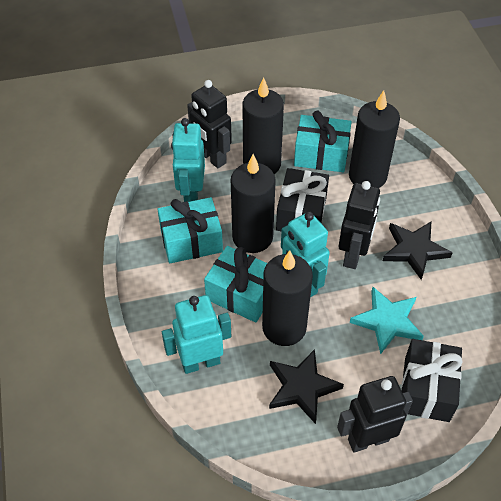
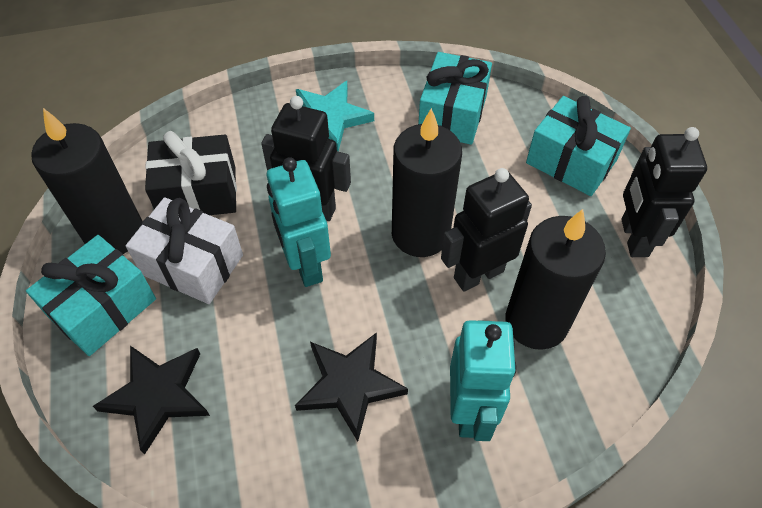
black candle: [231,154,276,253] [242,77,284,174] [262,250,313,346] [349,90,400,188] = 4 -> [31,108,143,254] [392,108,462,257] [505,209,606,350] = 3
black gift: [276,168,329,231] [401,339,463,422] = 2 -> [145,131,237,215] = 1
turquoise robot: [162,295,231,374] [171,118,205,202] [281,212,330,297] = 3 -> [267,157,331,287] [450,320,517,441] = 2
white gift: none = 0 -> [126,197,243,304] = 1

